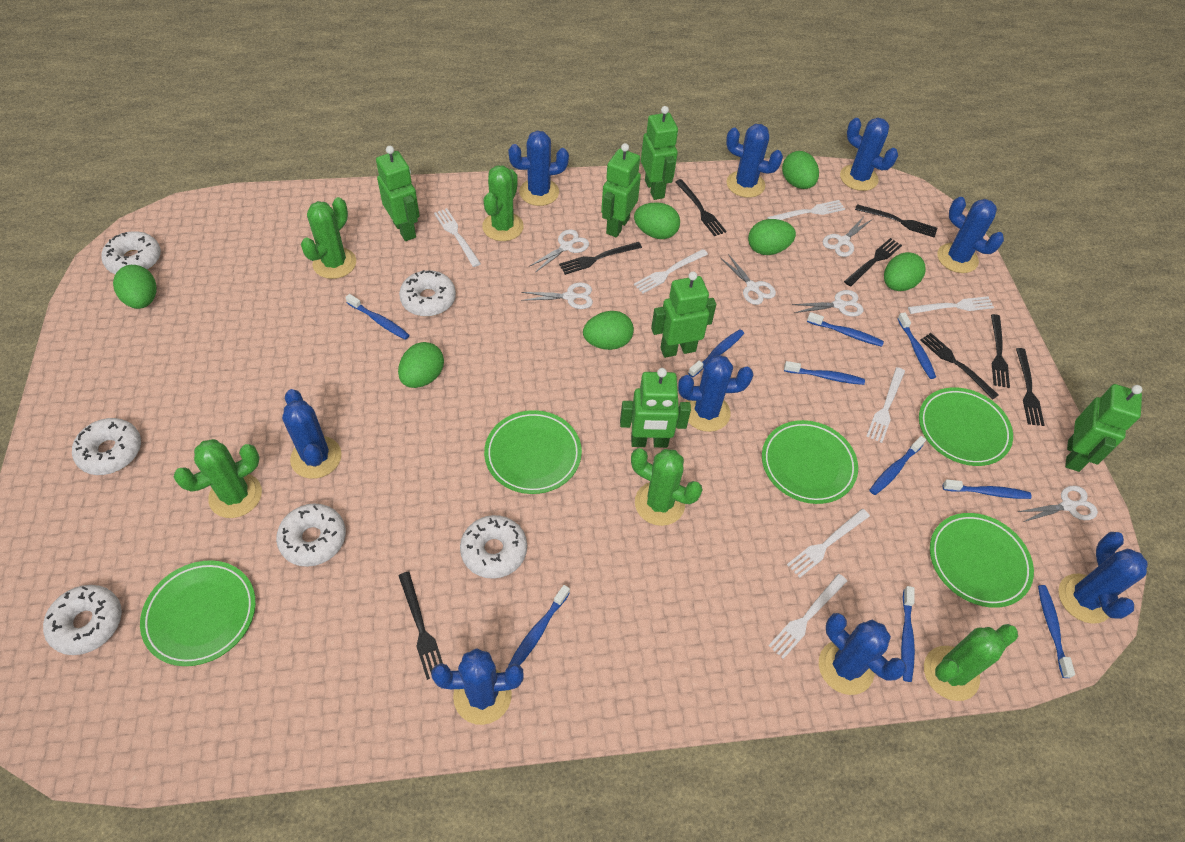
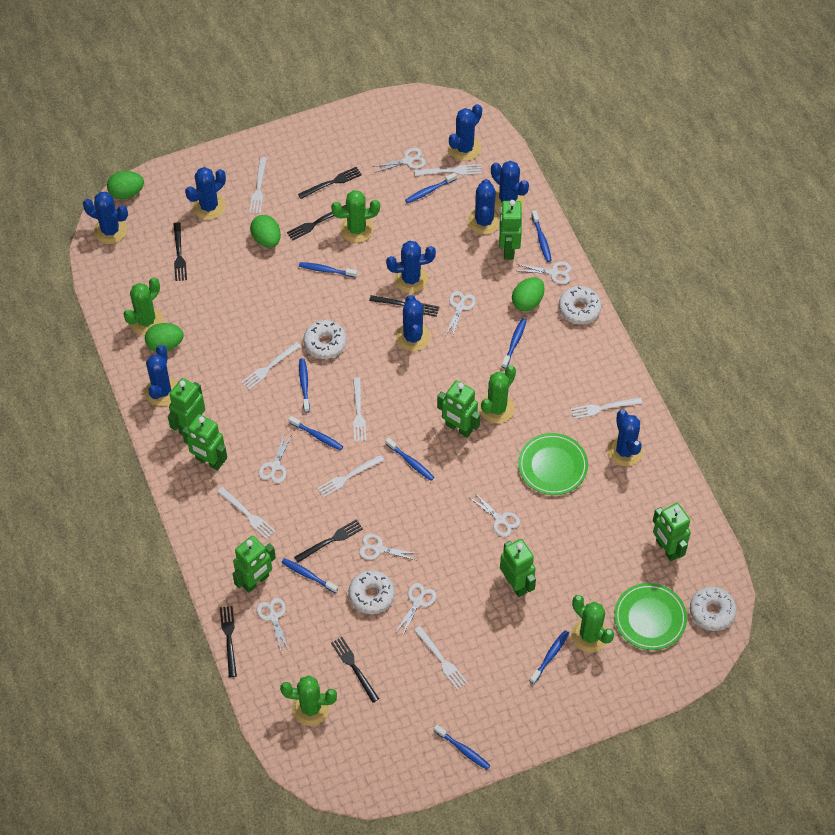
black fork: [398,572,443,680] [559,242,642,275] [675,179,726,236] [844,238,902,286] [855,204,937,238] [920,333,998,399] [991,314,1010,388] [1016,348,1045,426] = 8 -> [173,222,187,281] [220,606,237,677] [287,205,346,241] [294,519,363,563] [298,166,362,199] [331,637,379,703] [369,295,439,317] = 7
green egg: [113,265,157,309] [398,342,444,388] [583,311,634,350] [634,202,680,239] [748,219,796,255] [782,151,819,189] [884,252,926,291] = 7 -> [107,171,144,199] [145,323,184,352] [250,215,281,248] [512,277,544,311] = 4
green plate: [140,560,256,666] [484,410,582,494] [762,420,858,504] [919,387,1013,466] [930,513,1034,608] = 5 -> [518,433,588,495] [614,583,687,650] = 2
green robot: [376,146,420,241] [601,143,641,237] [620,368,691,448] [641,106,678,200] [651,271,716,358] [1065,384,1142,472] = 6 -> [168,378,205,435] [182,414,227,470] [233,536,276,593] [437,380,480,438] [499,200,522,260] [500,539,536,597] [653,503,691,561] = 7
white donut: [43,585,122,655] [72,418,141,475] [101,231,161,274] [276,503,346,567] [399,270,456,317] [460,515,527,579] = 6 -> [303,320,347,359] [348,571,395,614] [559,286,602,324] [690,587,737,631] = 4
white fork: [434,208,481,267] [634,249,708,293] [767,200,845,220] [769,574,847,659] [787,509,870,578] [866,367,905,443] [908,296,994,314] = 7 -> [217,487,276,539] [241,342,301,390] [249,157,267,214] [317,455,384,498] [353,378,367,442] [414,164,482,176] [414,626,468,690] [571,397,643,419] = 8
white scissors: [521,283,593,309] [530,229,589,272] [721,254,776,305] [792,290,864,316] [823,215,871,257] [1018,485,1098,522] = 6 -> [257,598,289,651] [259,432,292,483] [359,534,420,561] [372,148,426,173] [395,583,436,637] [445,291,476,339] [470,492,520,537] [517,262,571,284] = 8

